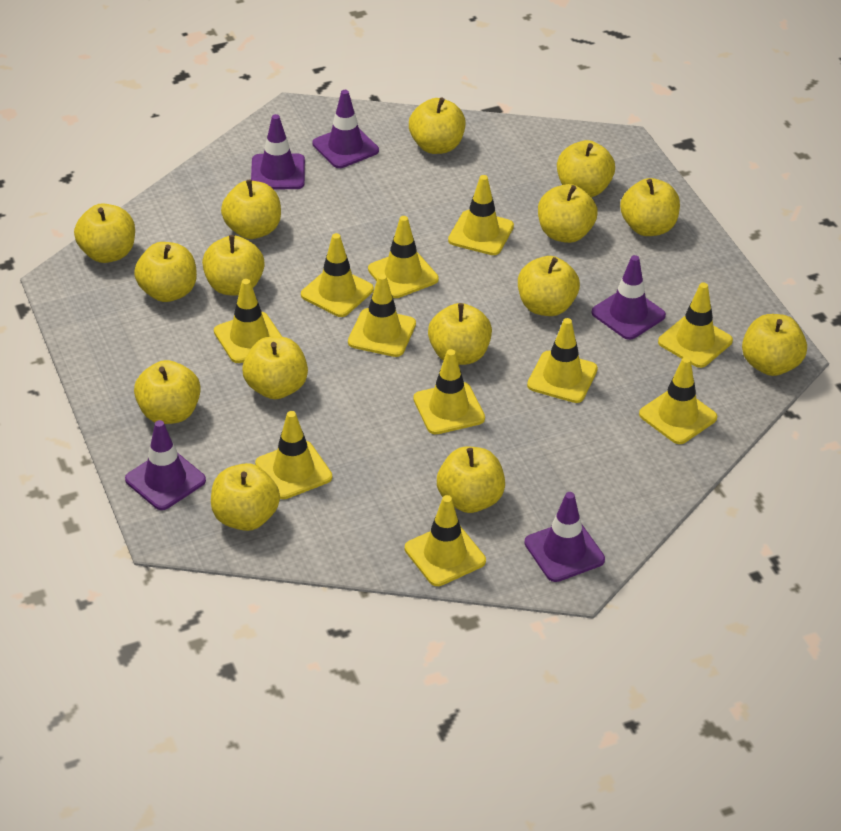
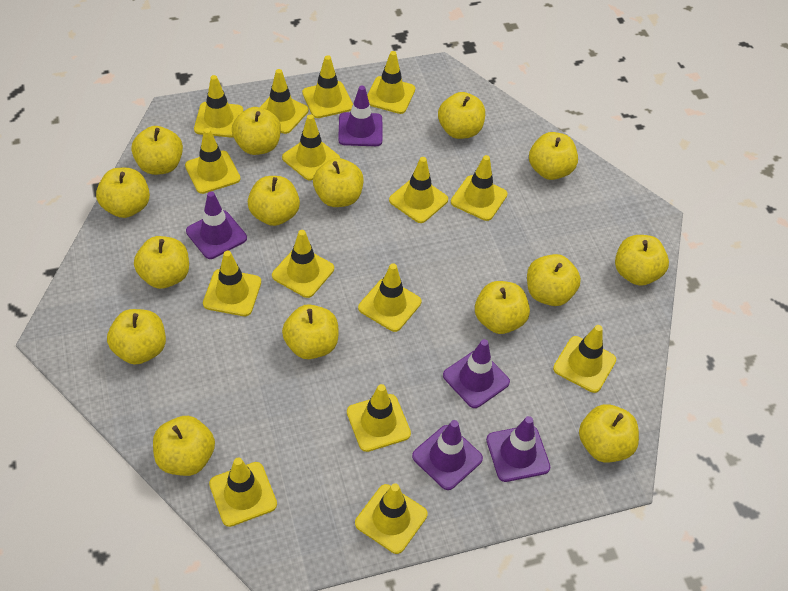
yellow traffic cone: [214,279,282,363] [255,411,332,499] [301,233,374,317] [348,274,416,357] [368,216,439,298] [405,495,486,586] [413,349,485,434] [448,175,514,255] [527,318,598,403] [639,357,717,444] [658,282,733,368] = 11 -> [185,128,240,194] [194,75,243,137] [203,251,261,316] [209,458,277,527] [260,69,309,134] [272,230,334,298] [282,114,340,181] [302,55,353,118] [347,384,411,452] [355,483,427,554] [358,263,421,332] [367,51,415,114] [389,157,448,223] [451,155,507,221] [553,325,616,393] = 15

